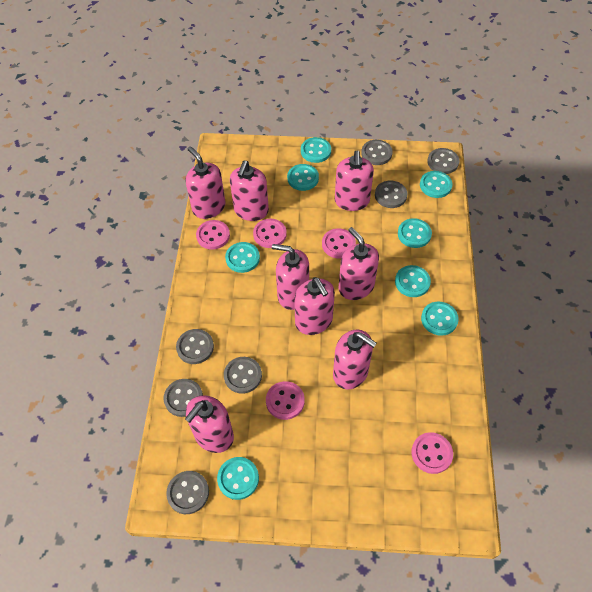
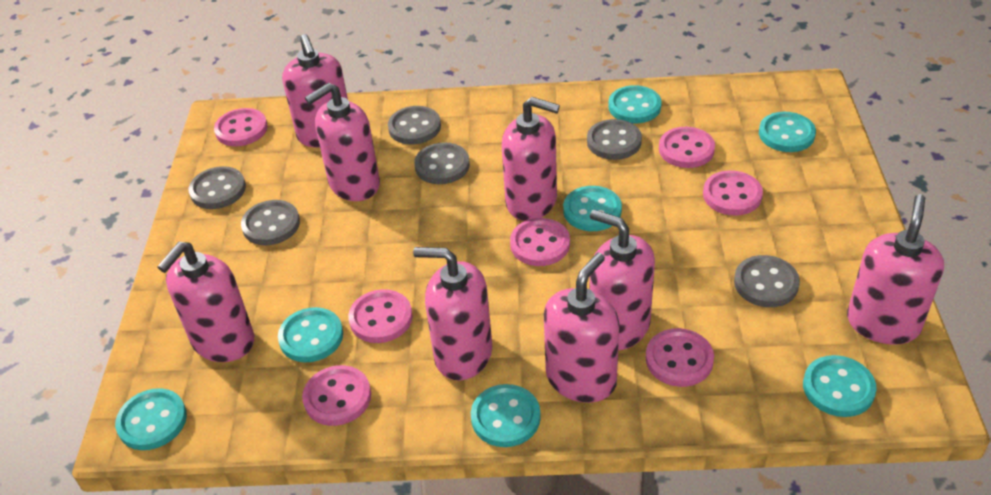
grey button: [164,379,203,417] [166,471,209,514] [176,329,214,364] [224,357,262,394] [361,140,393,165] [375,181,408,208] [427,148,459,174] = 7 -> [189,166,246,209] [241,200,300,245] [388,106,441,145] [414,143,470,184] [587,119,642,160] [734,255,800,307] = 6
pink button: [196,220,230,250] [253,219,287,248] [266,381,305,420] [322,228,356,258] [411,432,453,474] = 5 -> [214,108,268,146] [302,365,371,426] [348,289,413,343] [510,218,570,266] [646,328,714,387] [659,127,715,168] [703,170,763,216] = 7
turquoise button: [217,457,259,500] [225,242,260,273] [287,164,319,191] [301,137,331,163] [395,265,431,297] [398,218,432,248] [420,171,452,198] [421,302,459,336] = 8 -> [115,388,187,450] [278,307,343,362] [471,384,541,447] [563,186,622,231] [608,85,662,123] [759,112,816,152] [803,355,877,417] = 7

